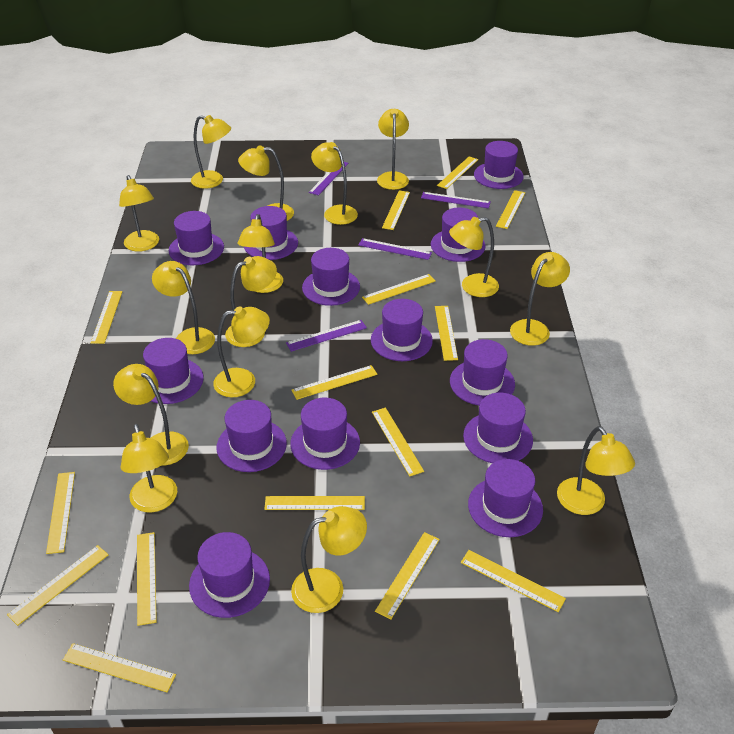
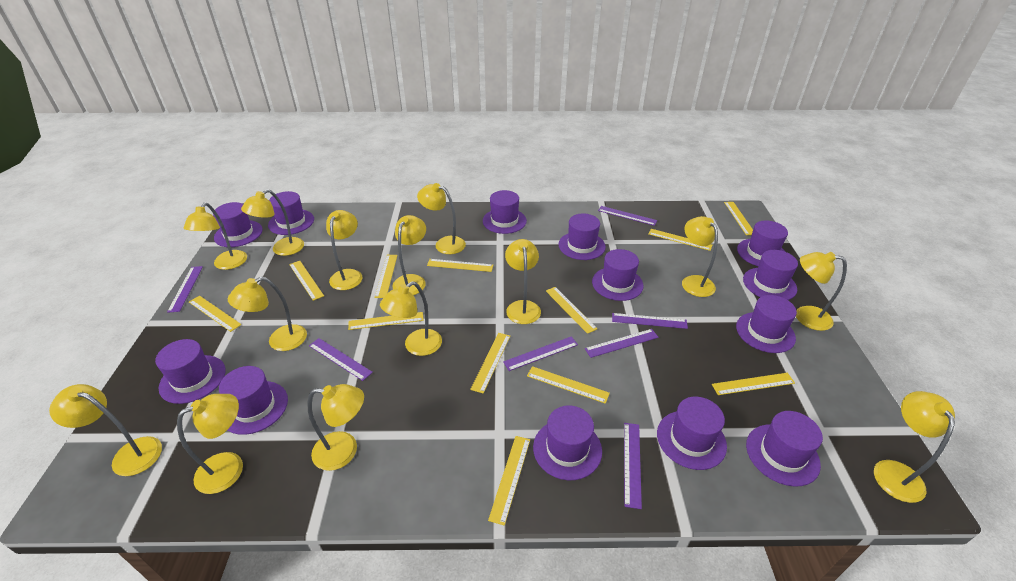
purple ruler: [286,320,367,352] [309,162,349,195] [358,238,432,260] [421,192,491,208] = 4 -> [167,266,203,313] [309,338,373,381] [503,336,578,371] [585,329,659,358] [598,206,657,226] [612,313,688,329] [624,423,642,509] = 7
yellow lamp: [113,364,189,466] [119,175,159,252] [121,424,177,513] [152,261,215,354] [191,115,231,189] [213,306,270,397] [225,256,277,347] [238,145,294,221] [238,214,283,293] [291,506,367,613] [311,142,358,225] [377,109,409,190] [449,217,499,297] [510,252,570,346] [557,426,635,515] = 15 -> [49,384,162,476] [177,394,243,494] [184,202,247,270] [228,277,307,351] [241,189,304,256] [308,384,364,471] [326,210,362,290] [380,281,442,356] [393,215,426,295] [417,183,466,254] [505,239,541,324] [682,216,718,297] [796,252,847,331] [874,391,955,503] = 14
yellow ruler: [7,545,108,626] [46,472,75,554] [63,643,176,693] [91,291,122,344] [137,532,157,626] [264,496,365,510] [291,365,377,400] [362,274,435,305] [372,408,424,477] [375,532,440,620] [382,190,410,230] [435,306,458,361] [437,156,478,189] [461,550,566,612] [496,190,525,229] = 15 -> [189,296,242,332] [289,261,324,301] [348,312,424,330] [374,255,398,298] [427,259,493,272] [470,333,510,393] [488,436,530,526] [527,366,610,404] [546,287,597,334] [649,229,712,251] [712,373,795,395] [724,202,753,235] = 12

